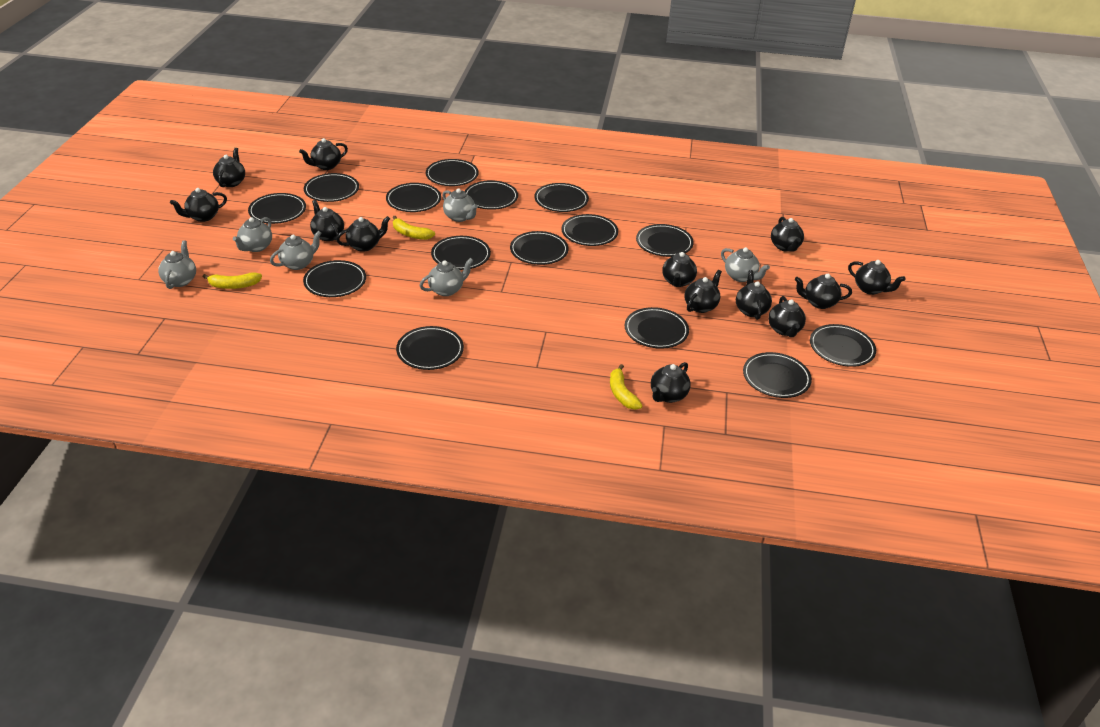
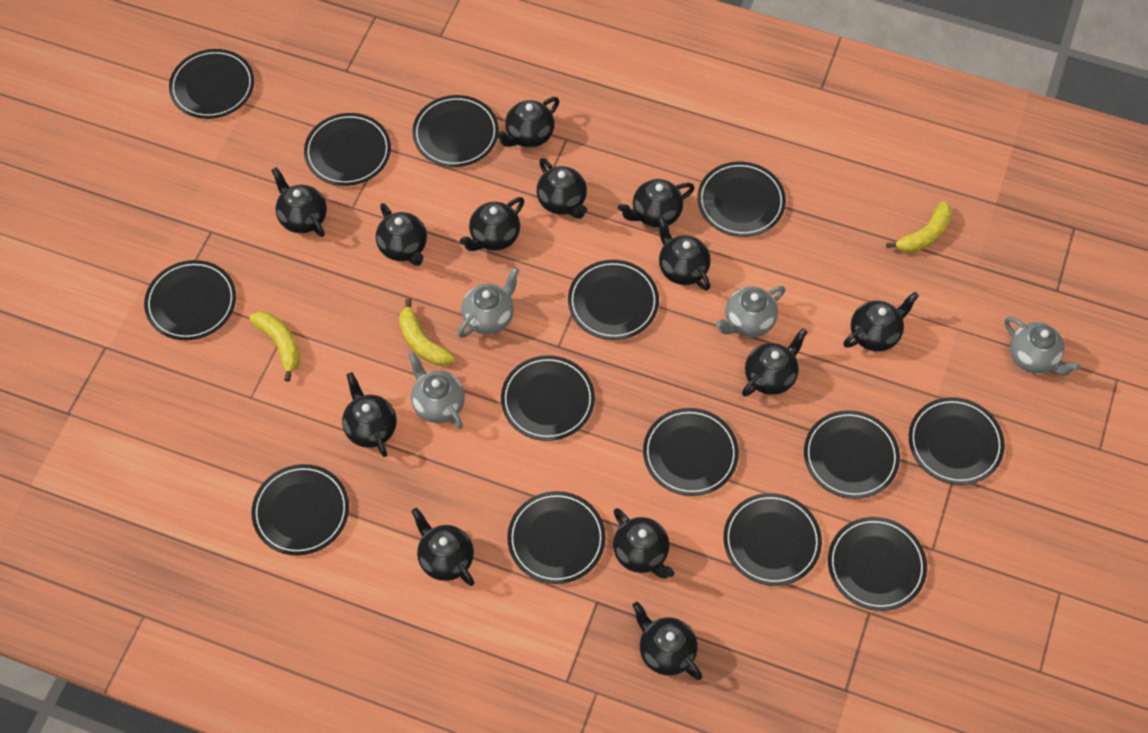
black plate: [248,193,306,224] [303,260,366,297] [304,173,359,202] [386,183,441,212] [396,326,464,370] [426,159,479,186] [431,236,491,270] [464,180,518,210] [510,231,568,265] [534,183,589,212] [562,214,618,246] [625,307,689,349] [636,224,694,257] [743,352,812,398] [810,324,876,367] = 15 -> [144,260,236,340] [169,49,254,119] [252,464,349,555] [304,113,391,186] [412,95,499,167] [501,355,595,441] [507,491,606,584] [568,260,659,340] [643,408,739,496] [697,162,786,237] [723,493,822,586] [804,410,900,499] [828,517,927,611] [909,397,1005,485] = 14
grey teapot: [158,240,196,289] [233,217,272,252] [270,231,321,270] [419,258,474,296] [442,189,478,222] [721,247,770,282] = 6 -> [408,352,465,429] [458,267,519,338] [716,286,785,337] [1004,317,1081,375] = 4

